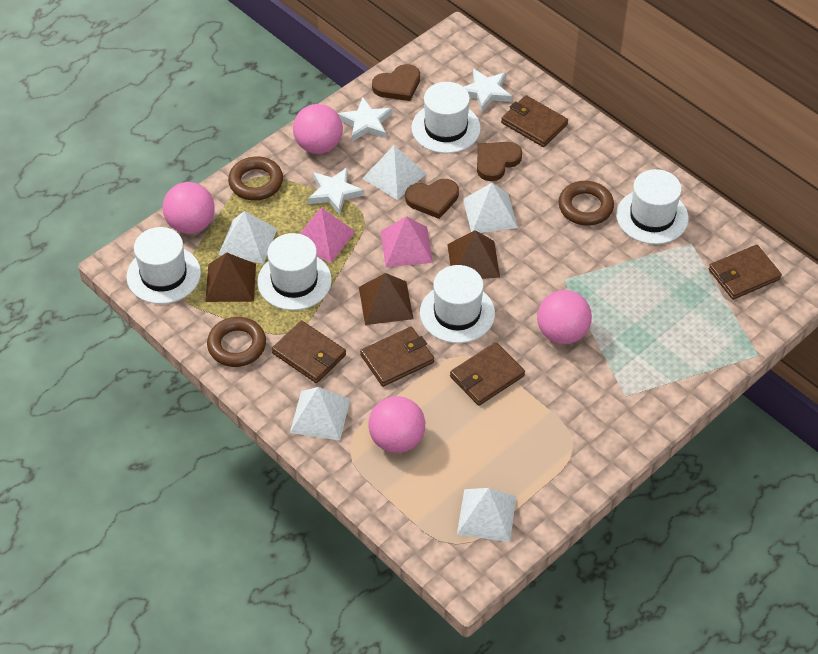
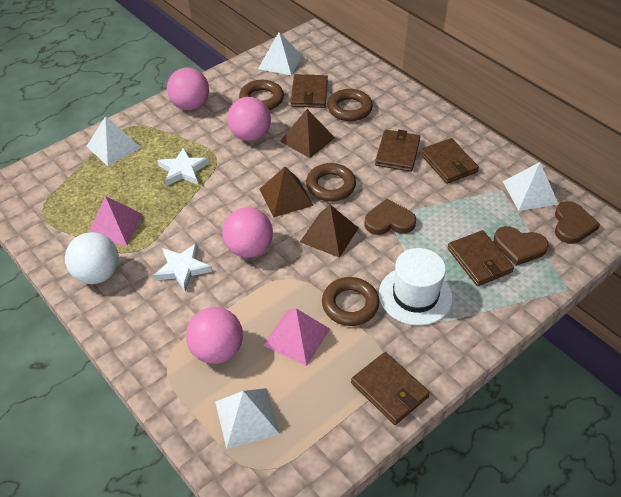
brown ring: [207,317,266,367] [228,156,283,200] [558,181,614,226] = 3 -> [239,80,284,110] [306,163,356,201] [322,277,379,326] [328,89,373,121] = 4
white ball: none = 0 -> [65,232,119,284] = 1
white hat: [126,227,201,304] [257,233,332,310] [412,82,481,153] [420,265,495,343] [616,169,689,244] = 5 -> [379,248,453,326] = 1
white pyramid: [218,211,277,264] [290,387,350,441] [362,145,427,200] [457,488,516,542] [463,183,518,233] = 5 -> [86,116,142,166] [215,388,280,449] [258,32,302,75] [503,162,559,211] = 4
white star: [308,168,364,215] [338,97,392,141] [464,69,512,112] = 3 -> [154,243,212,292] [157,147,209,186] = 2

